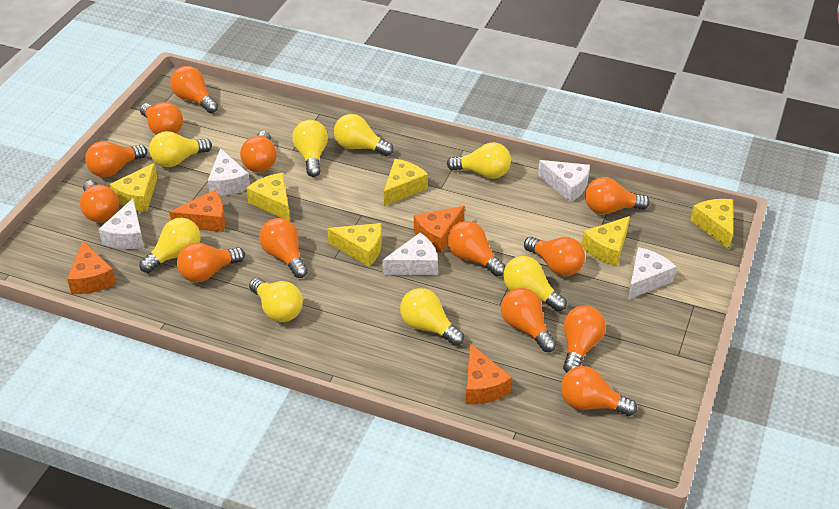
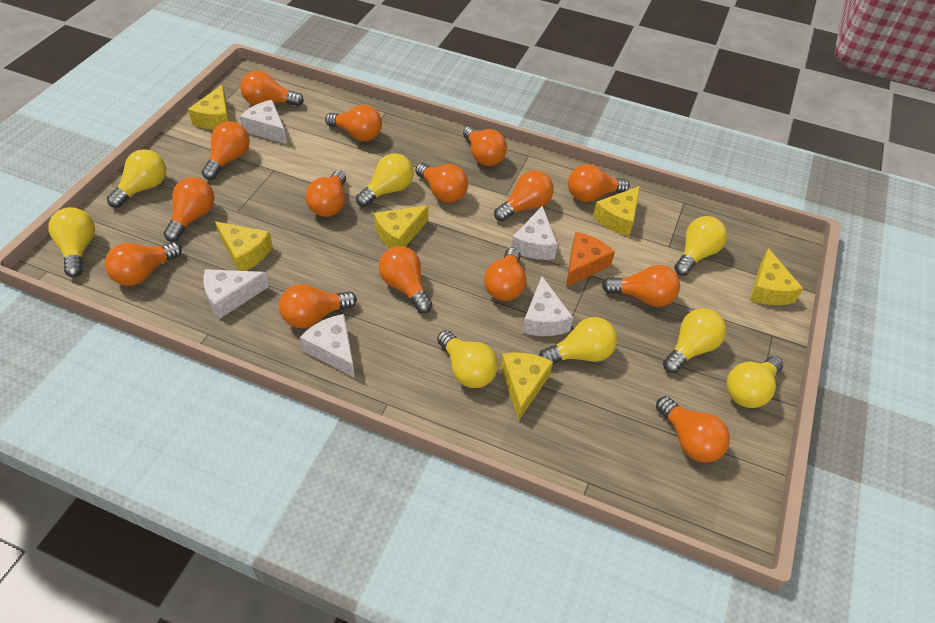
orange cheese: [67,241,116,294] [169,190,225,232] [414,206,465,253] [465,343,512,404] = 4 -> [566,232,615,287] = 1
orange light bulb: [80,180,119,222] [85,141,147,177] [140,102,183,135] [170,66,218,113] [177,242,245,282] [240,131,277,172] [259,218,308,278] [447,221,505,277] [501,288,557,352] [524,237,585,276] [561,366,637,416] [563,305,606,373] [585,177,650,214] = 13 -> [105,242,182,286] [164,177,214,242] [202,121,250,180] [240,71,304,106] [279,284,357,328] [306,170,346,217] [325,105,382,141] [379,246,432,313] [415,163,468,203] [463,126,507,166] [484,247,526,301] [494,170,554,221] [568,164,630,202] [602,265,680,307] [656,396,730,463] = 15

